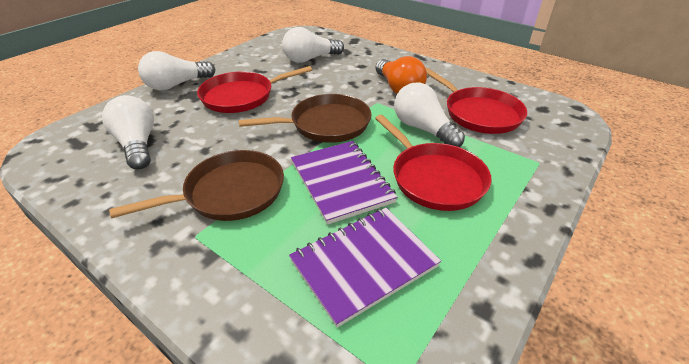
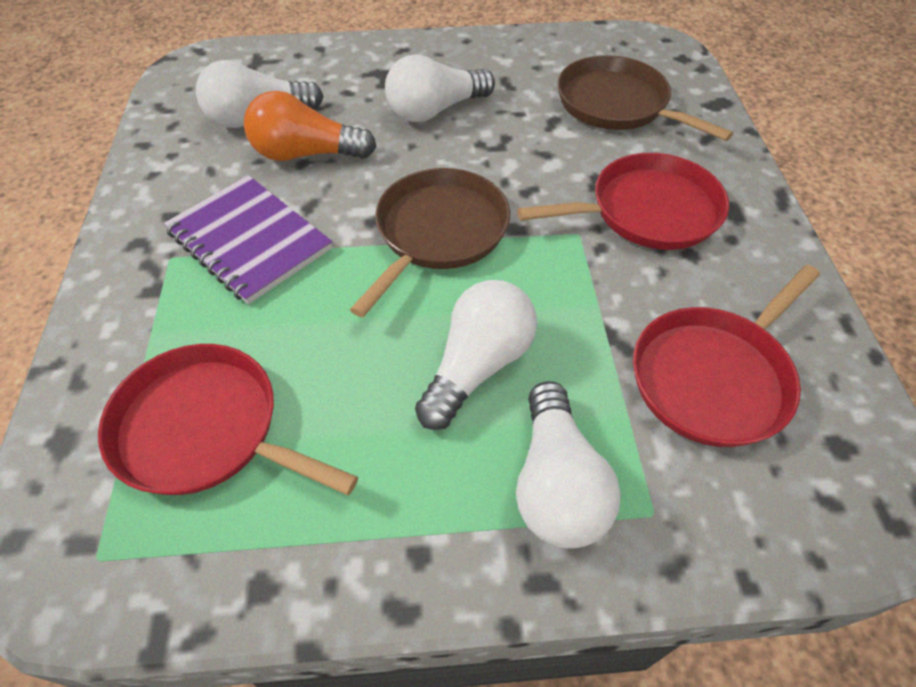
purple notebook: [289,208,441,328] [291,141,397,225] = 2 -> [164,175,332,304] = 1

